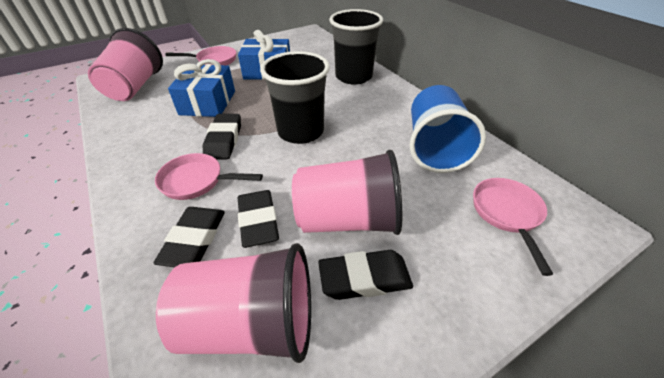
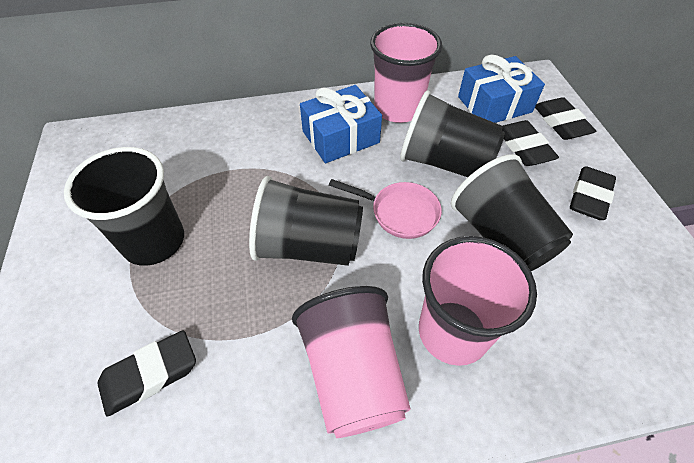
black cup: [260,51,330,144] [329,9,383,85] = 2 -> [64,147,184,266] [249,176,363,266] [400,90,505,177] [451,154,573,271] = 4
blue cup: [410,85,486,173] = 1 -> none = 0
pink pan: [155,153,263,200] [166,46,236,65] [473,178,553,276] = 3 -> [329,179,442,239] = 1

